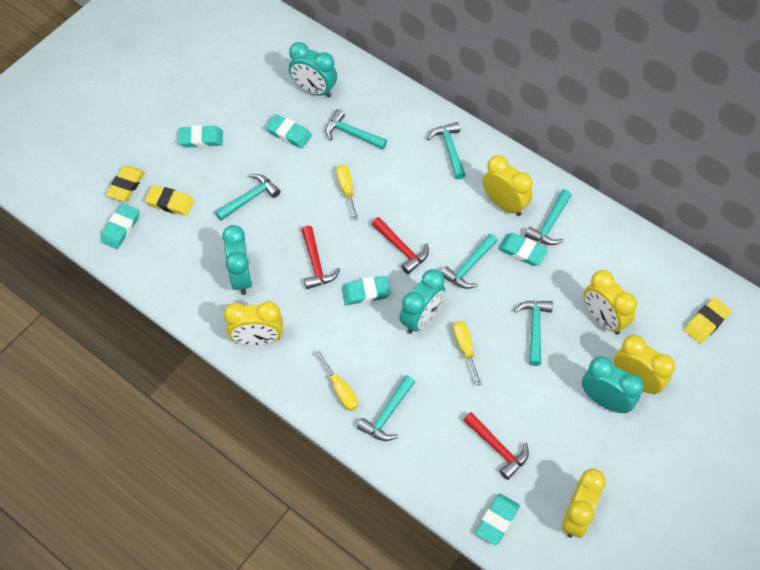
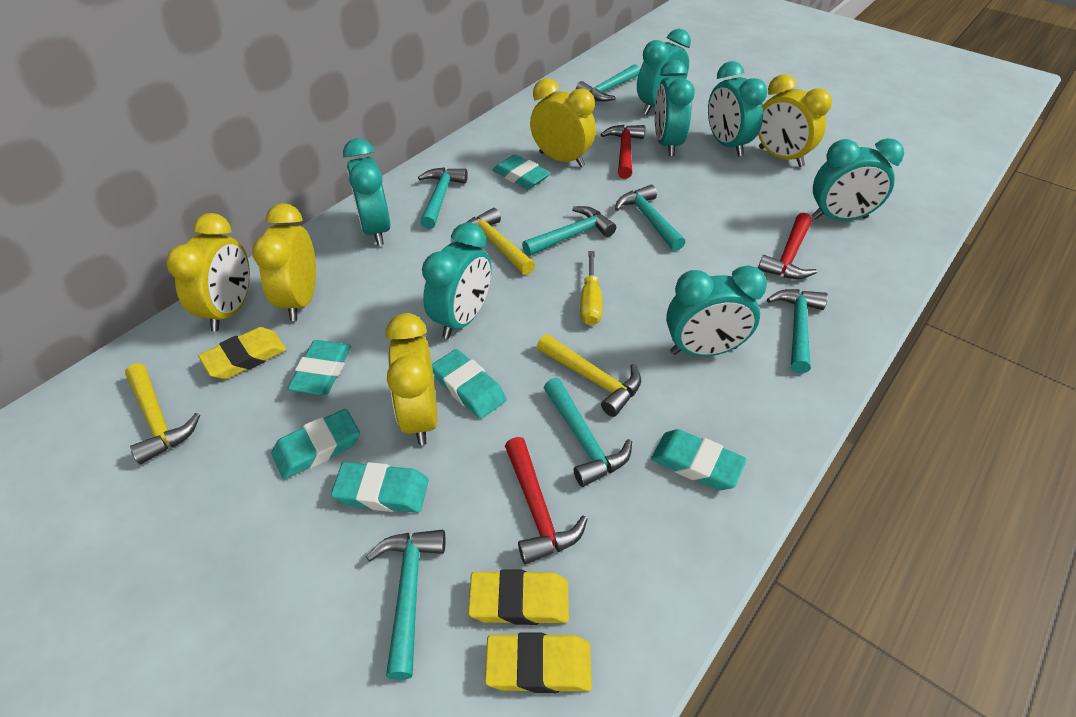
turquoise clock: [222,225,253,295] [289,42,337,98] [399,269,445,334] [582,356,644,413] = 4 -> [343,139,391,246] [422,223,491,339] [637,29,691,115] [654,60,695,156] [666,265,767,357] [708,61,767,156] [812,138,904,221] = 7
yellow hammer: none = 0 -> [125,364,200,464] [466,208,535,275] [537,334,641,417] = 3
yellow screwdriver: [316,351,358,411] [336,164,358,220] [453,321,482,386] = 3 -> [580,251,602,326] = 1

